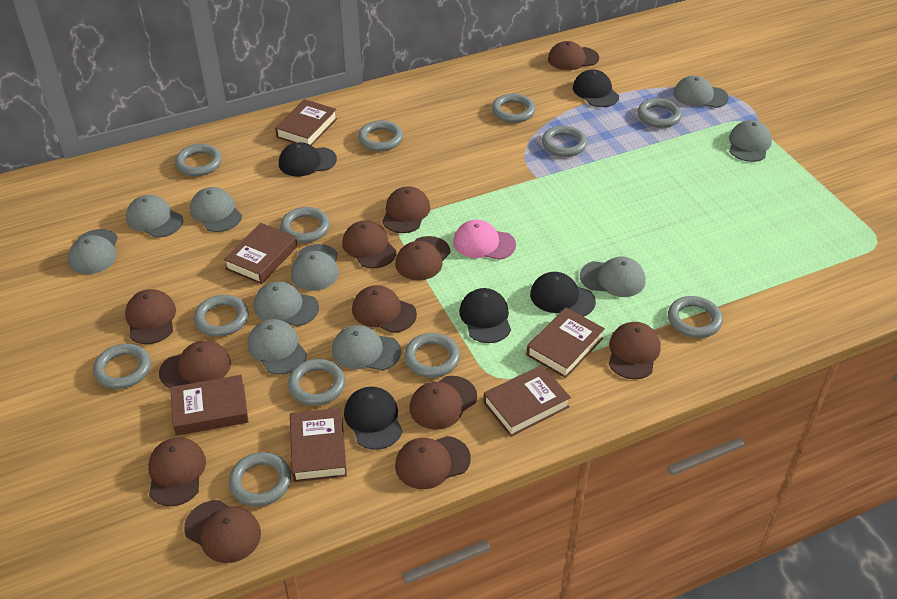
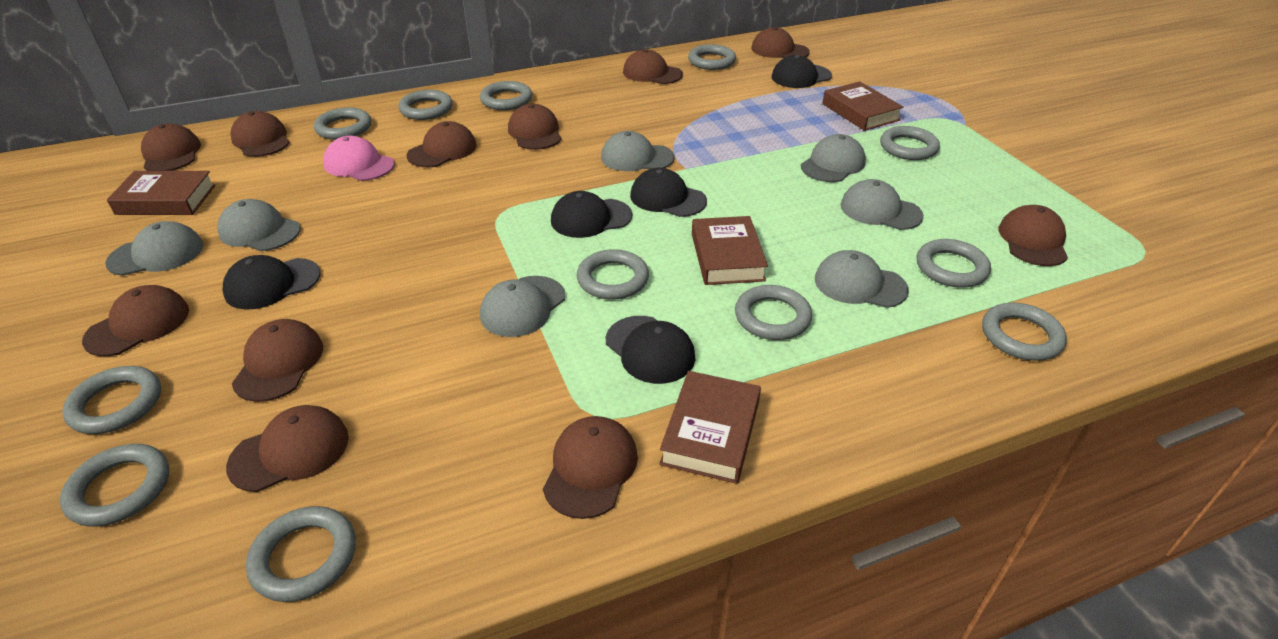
brown book: [170,375,249,436] [223,223,297,284] [275,99,337,146] [290,408,347,482] [483,365,571,437] [526,307,605,378] = 6 -> [107,171,216,215] [659,371,761,484] [692,216,768,285] [822,81,903,131] = 4
brown cap: [125,289,176,344] [148,437,206,506] [159,340,231,388] [184,500,261,563] [342,221,397,268] [352,285,417,333] [382,186,430,233] [395,236,451,280] [395,436,471,489] [409,376,477,430] [548,41,599,70] [608,322,660,379] = 12 -> [82,285,189,356] [141,123,201,171] [226,405,349,492] [230,111,290,157] [232,319,323,402] [407,121,477,167] [508,104,561,150] [543,416,638,519] [623,49,683,84] [752,27,810,58] [998,205,1068,266] = 11
grey cap: [68,229,118,274] [126,195,183,237] [190,187,242,232] [248,319,307,375] [254,281,319,326] [291,244,339,291] [332,325,401,371] [580,257,646,297] [674,76,729,108] [729,120,772,162] = 10 -> [105,221,203,276] [217,199,301,251] [480,276,565,337] [601,131,675,171] [801,134,866,182] [815,250,909,308] [841,179,924,230] = 7

